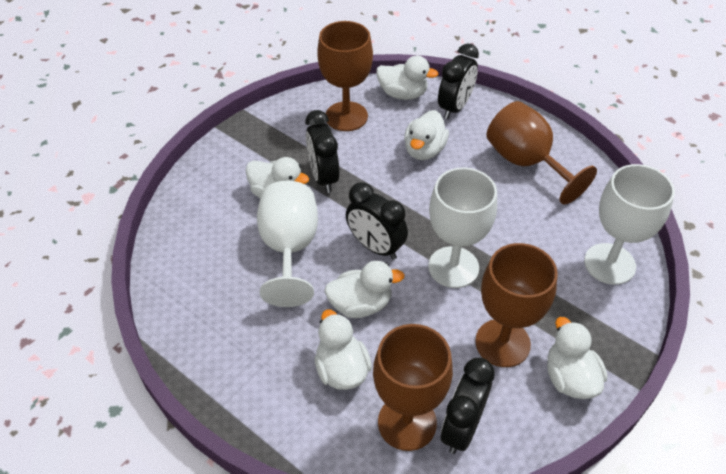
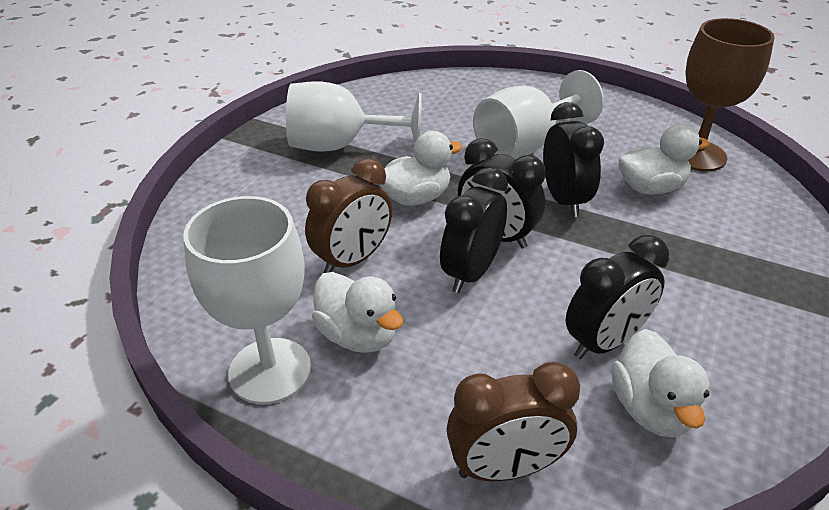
brown clock: none = 0 -> [305,158,392,273] [447,362,580,481] = 2
brown goblet: [317,21,373,131] [373,324,453,451] [475,243,558,367] [487,101,597,205] = 4 -> [686,18,775,171] = 1
white duck: [245,157,309,198] [315,310,372,390] [324,261,405,318] [376,56,438,100] [404,110,449,160] [547,317,607,399] = 6 -> [312,272,403,353] [379,131,462,206] [612,329,710,437] [619,124,709,195] = 4

